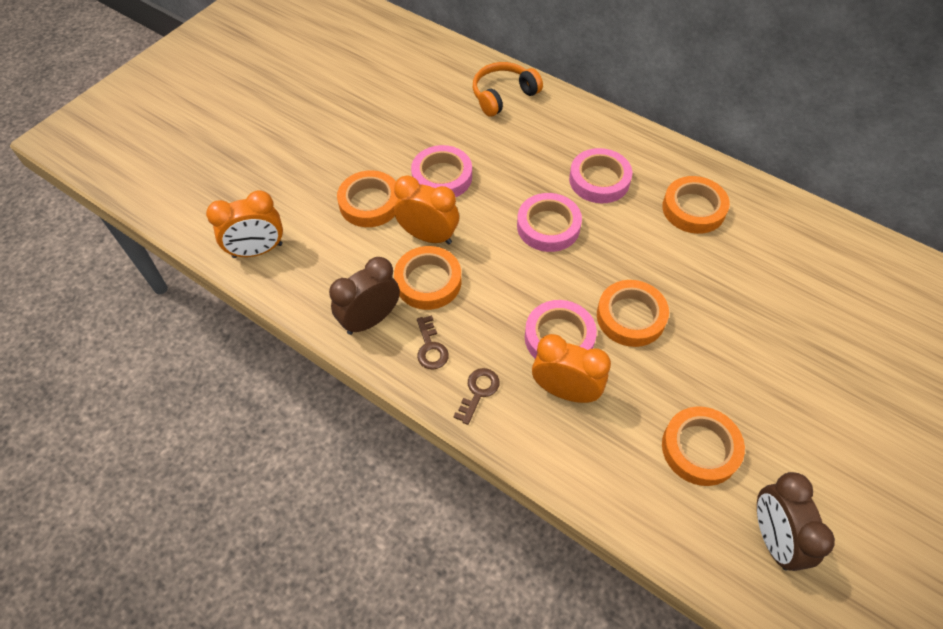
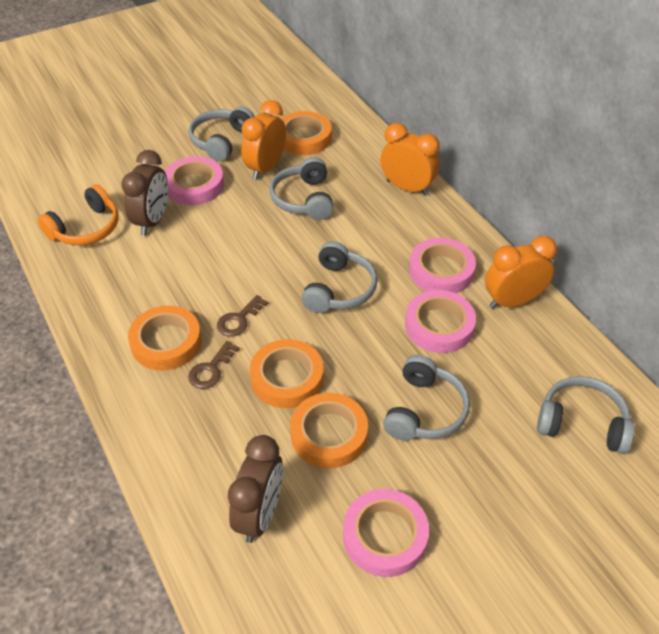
grey headphones: none = 0 -> [189,106,255,161] [270,157,334,220] [301,241,378,313] [383,355,470,441] [537,376,635,454] = 5
orange tape: [337,170,398,227] [394,246,461,310] [597,280,669,347] [662,176,730,234] [662,407,745,486] = 5 -> [128,306,202,371] [250,339,324,408] [281,111,332,155] [290,393,368,468] = 4

